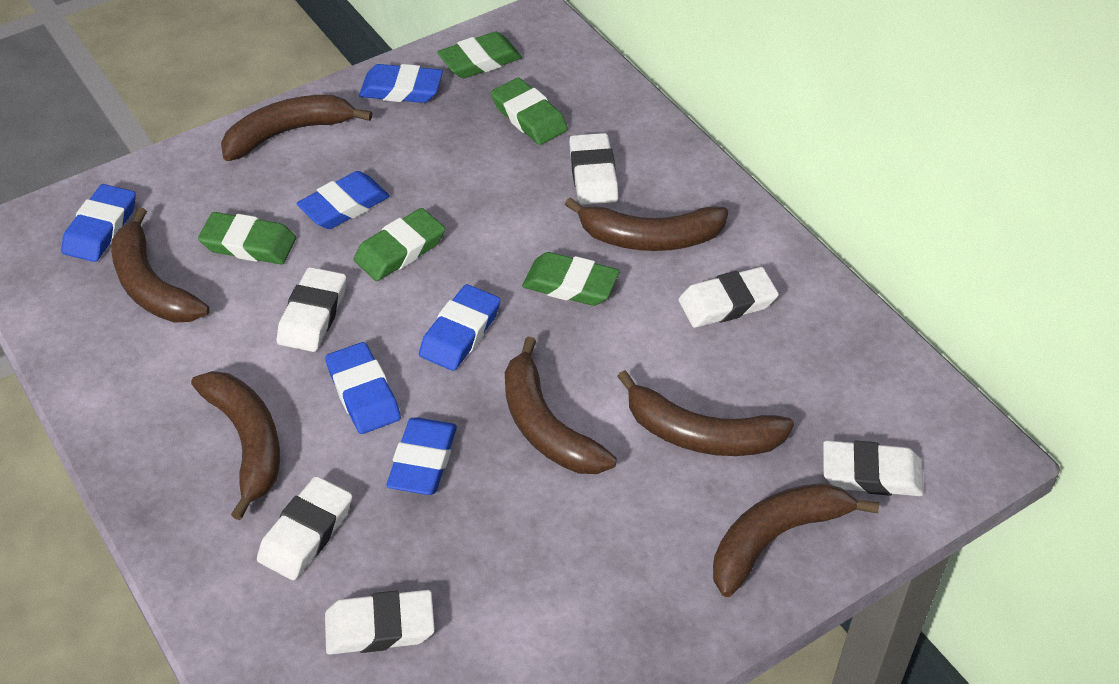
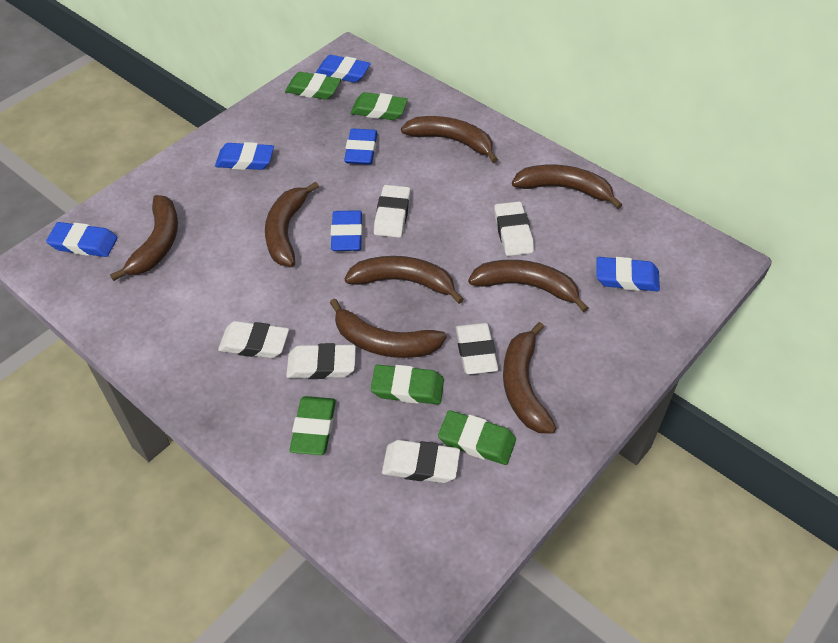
brown banana: [111,208,209,323] [191,371,280,520] [221,95,372,161] [505,336,617,474] [565,197,729,251] [617,370,794,456] [713,483,879,597] = 7 -> [110,195,178,281] [265,182,319,267] [330,298,447,358] [345,256,464,304] [401,116,498,163] [468,260,588,312] [503,322,557,434] [512,165,622,209] = 8

